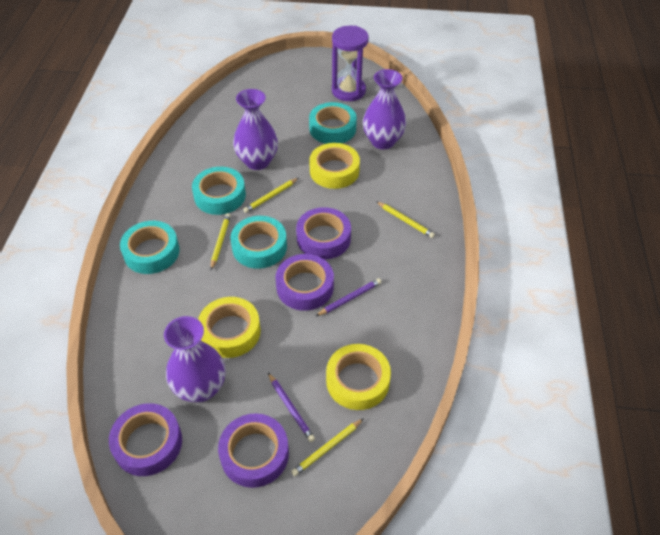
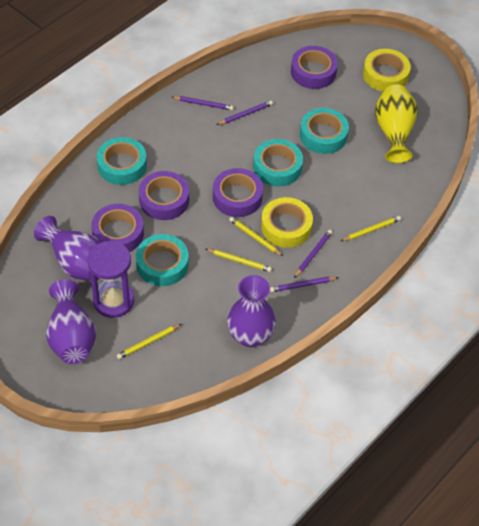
purple pencil: [268,373,315,442] [316,278,381,316] = 2 -> [172,96,234,110] [217,101,273,125] [270,277,339,292] [294,230,333,278] = 4
yellow tape: [198,297,261,358] [309,143,360,189] [326,344,391,410] = 3 -> [261,197,313,248] [363,49,411,92] = 2
yellow vase: none = 0 -> [375,85,418,163] = 1

